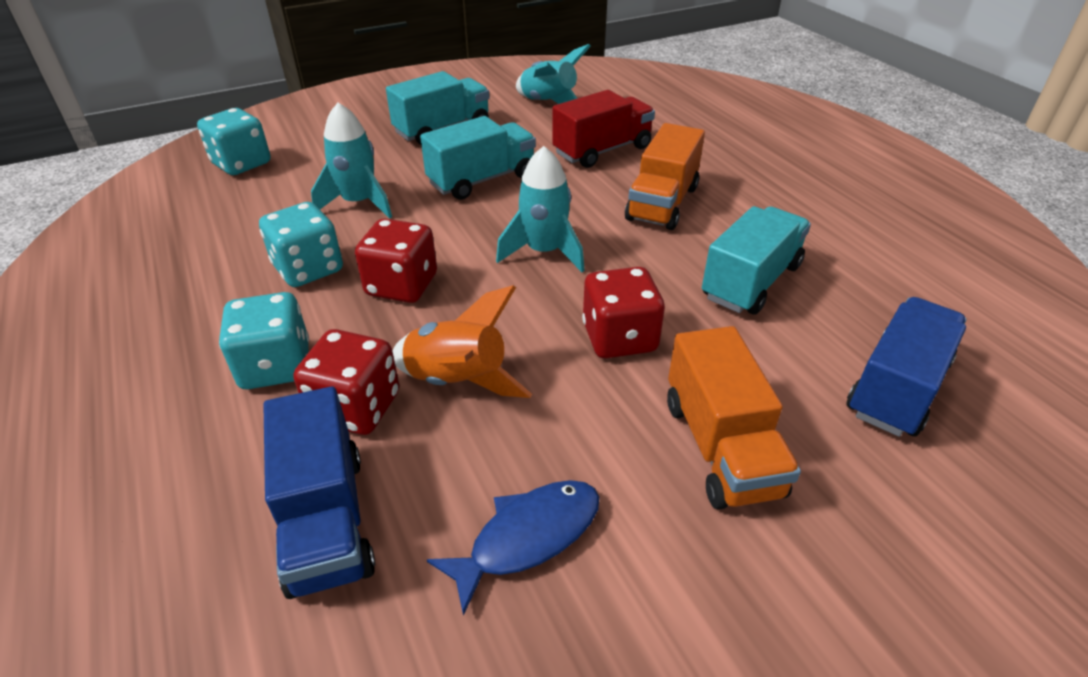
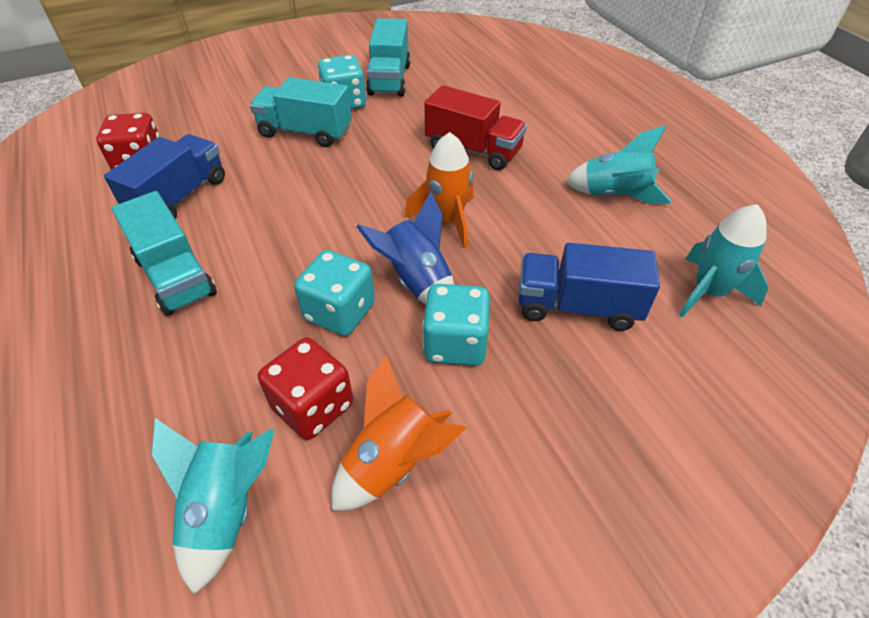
blue fish: [427,480,600,616] = 1 -> none = 0
blue rocket: none = 0 -> [356,192,454,304] = 1
orange rocket: [393,285,532,398] = 1 -> [331,355,466,511] [405,132,474,248] = 2
orange truck: [625,123,705,230] [667,326,801,509] = 2 -> none = 0
red dice: [293,329,399,435] [355,219,437,303] [582,267,665,358] = 3 -> [96,113,160,170] [258,337,353,440] = 2

